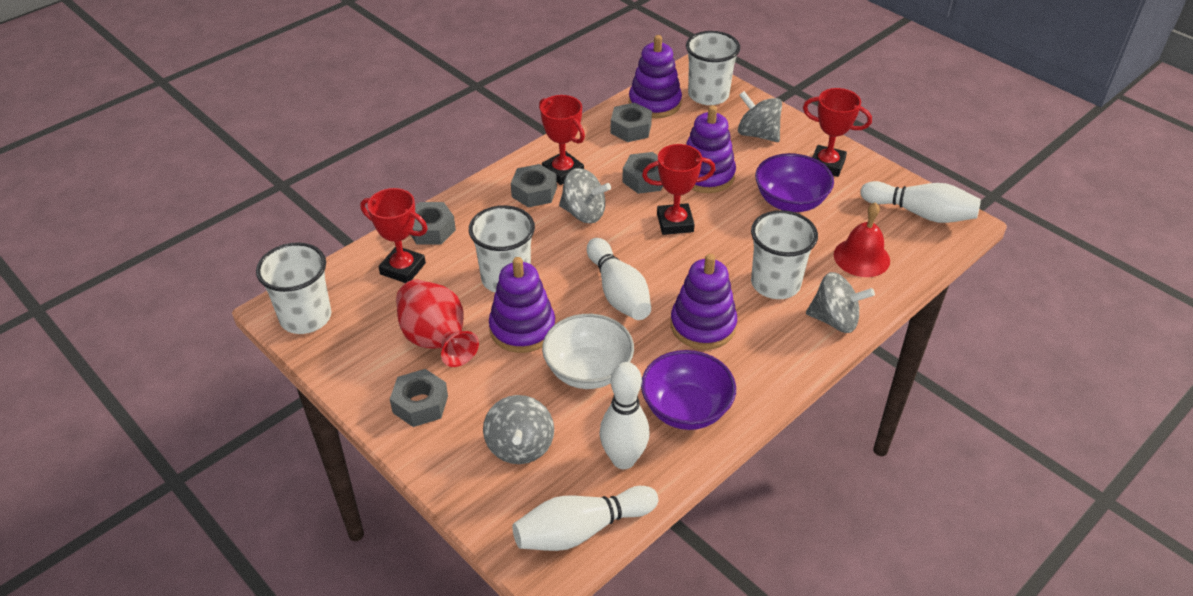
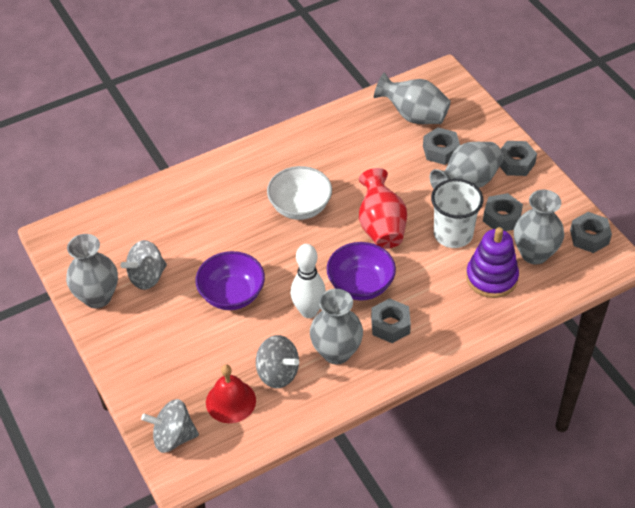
grey spinning top: [483,395,554,464] [559,168,611,223] [738,91,782,142] [806,272,875,333] = 4 -> [121,240,167,290] [141,399,199,453] [256,335,299,388] = 3
grey vase: none = 0 -> [66,234,118,309] [310,289,363,364] [374,72,451,124] [430,142,503,189] [514,189,564,264] = 5
purple stacking toy: [489,257,555,353] [629,35,682,118] [670,254,737,349] [686,105,736,193] = 4 -> [466,227,519,298] = 1
red trophy: [360,188,428,283] [539,95,585,185] [642,144,715,235] [803,88,872,177] = 4 -> none = 0
white bowling pin: [512,486,658,551] [587,238,651,320] [600,362,650,469] [860,181,981,223] = 4 -> [290,244,326,318] = 1
white cup: [256,242,331,334] [469,205,535,292] [686,31,740,105] [751,210,818,299] = 4 -> [431,179,483,248] = 1

